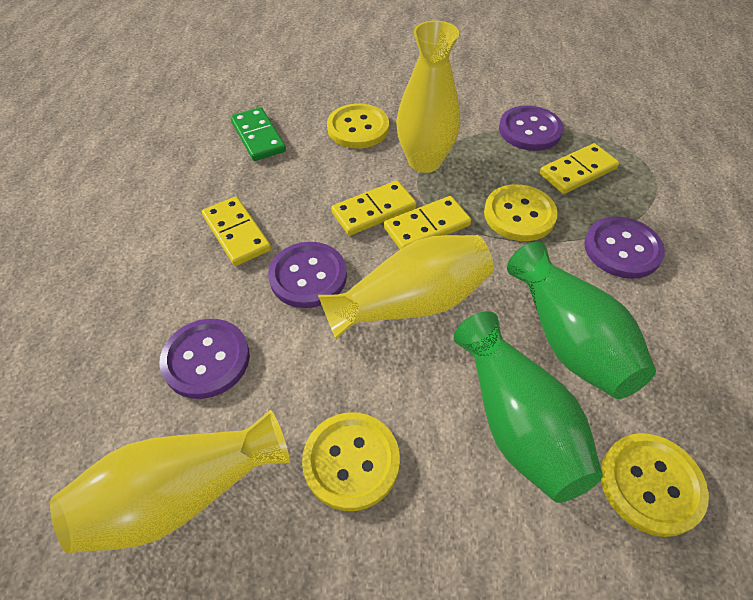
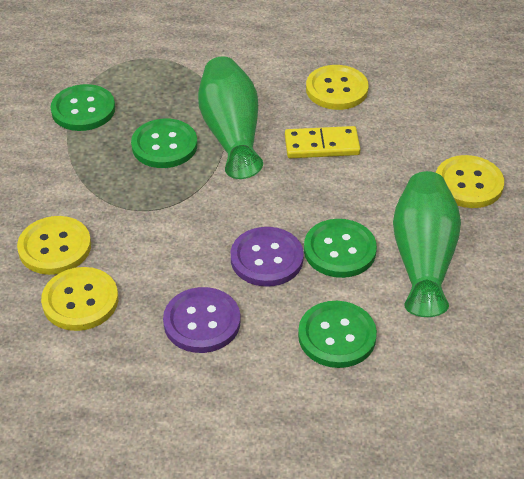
green button: none = 0 -> [51,84,115,131] [131,119,198,168] [298,301,377,368] [304,219,377,278] = 4
green domino: [231,107,286,161] = 1 -> none = 0
purple button: [159,319,250,399] [268,242,347,308] [499,105,564,151] [584,216,665,279] = 4 -> [163,287,241,353] [231,227,304,287] = 2
yellow domino: [202,197,271,266] [331,180,417,236] [384,196,471,249] [540,143,619,194] = 4 -> [285,126,361,158] = 1
yellow vase: [50,410,290,553] [318,235,494,340] [396,21,460,173] = 3 -> none = 0

